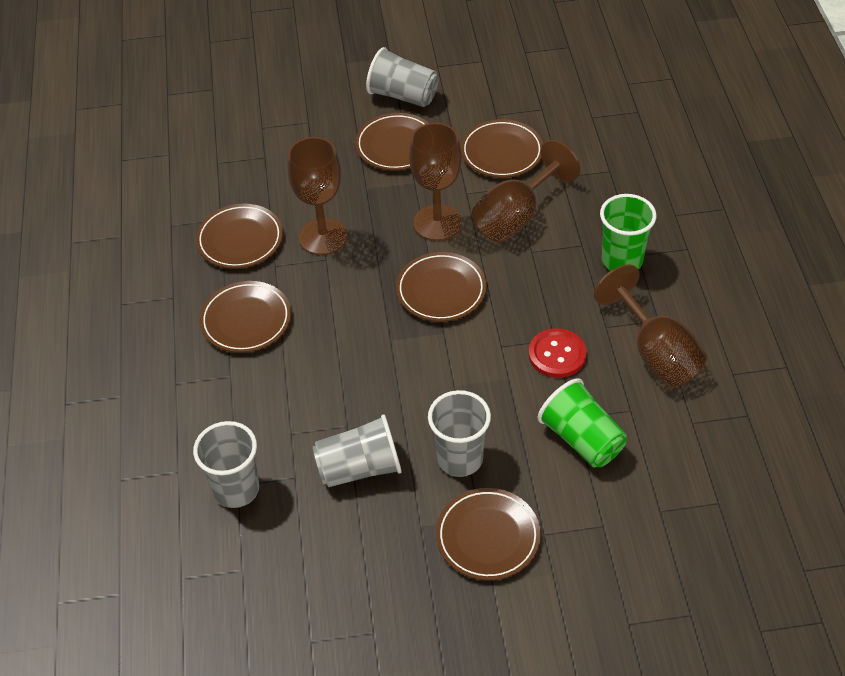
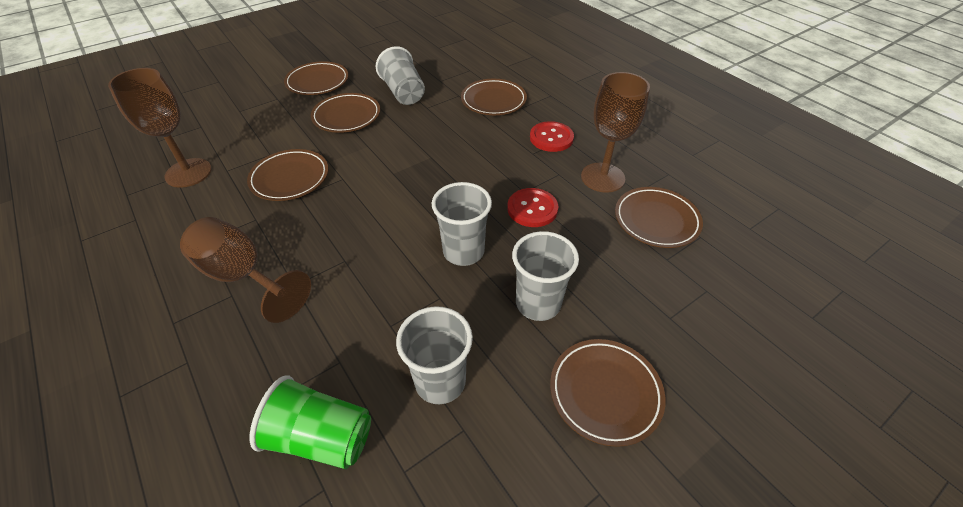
brown goblet: [288,137,347,255] [409,123,462,241] [472,140,580,242] [594,264,707,387] = 4 -> [108,68,212,188] [180,217,311,323] [581,72,650,193] = 3
green cup: [538,378,627,468] [600,194,657,271] = 2 -> [249,376,371,469] = 1
red button: [529,328,587,378] = 1 -> [507,188,558,227] [530,121,574,152] = 2

